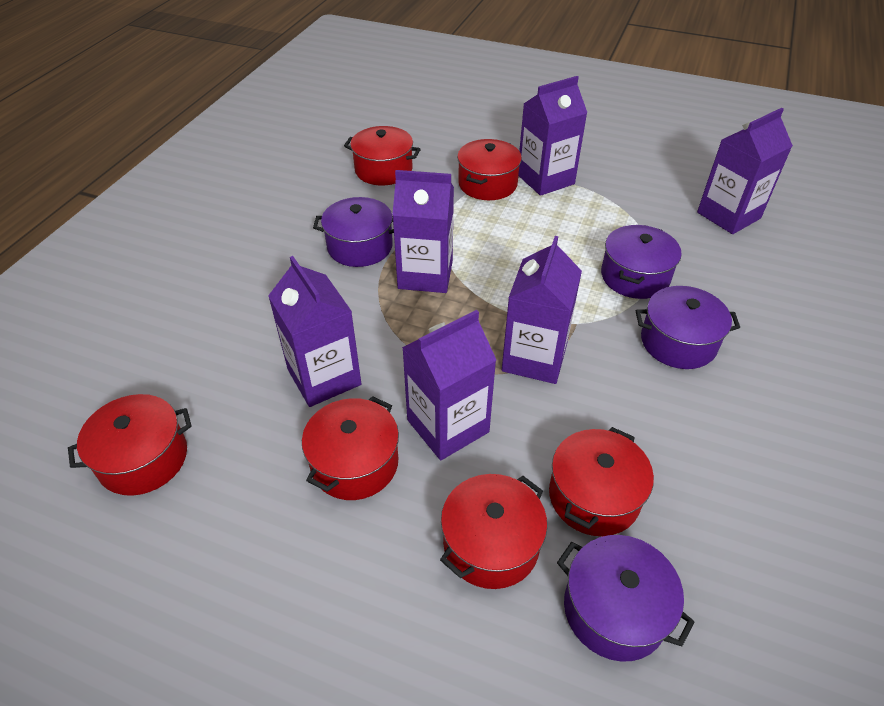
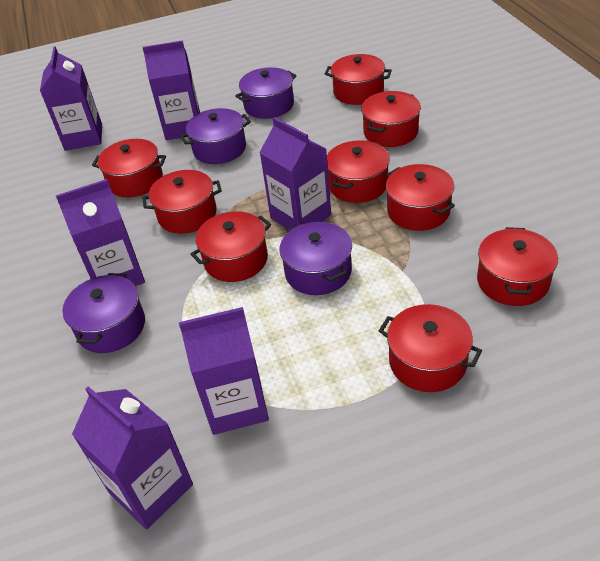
red pot: [68,394,192,496] [302,396,399,500] [344,126,421,185] [440,474,547,589] [457,139,522,200] [549,427,654,536] = 6 -> [92,139,166,197] [142,170,222,234] [190,211,271,282] [325,54,392,105] [327,140,390,203] [361,91,421,147] [379,304,482,392] [386,164,455,231] [477,227,558,306] = 9

